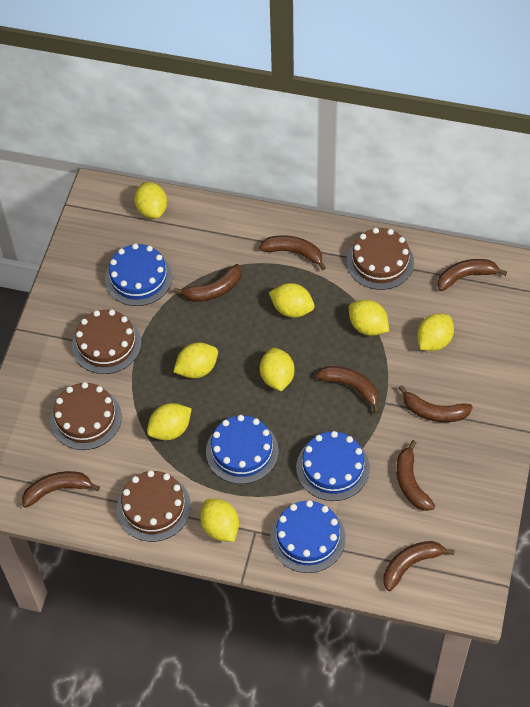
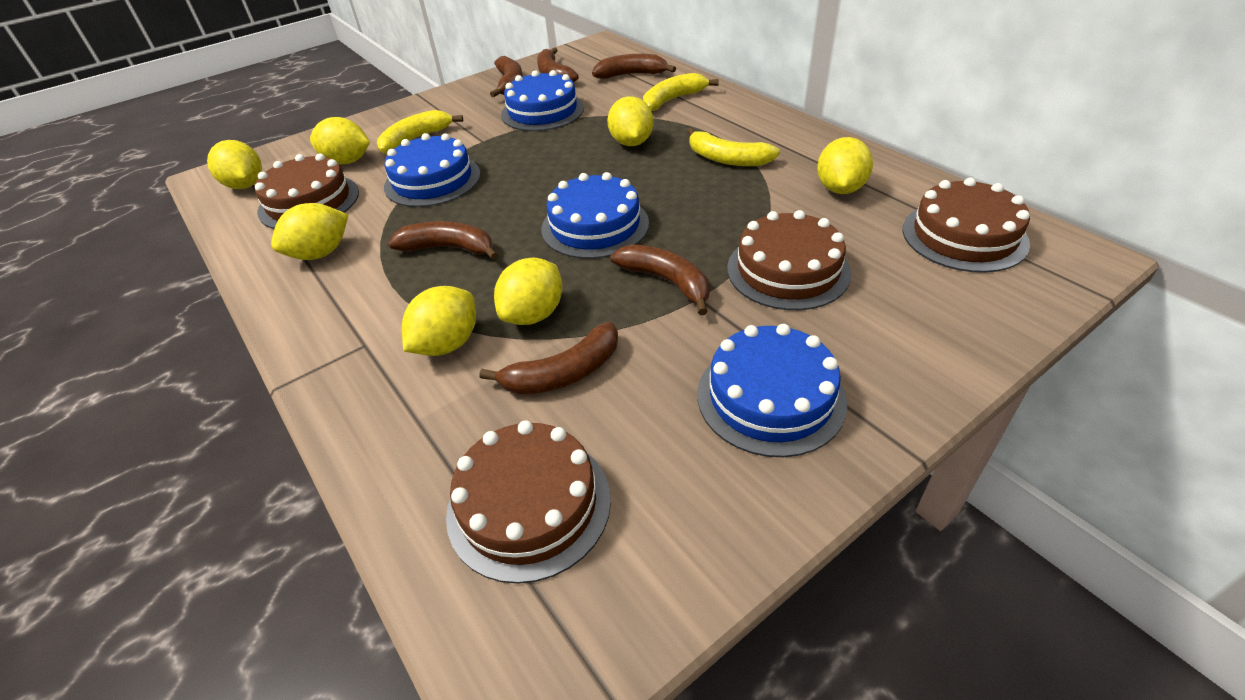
brown banana: [22,471,100,508] [174,264,241,302] [259,235,326,270] [316,366,380,414] [383,541,455,591] [396,440,435,511] [399,385,473,422] [437,259,507,291] = 8 -> [388,221,498,260] [480,322,618,395] [490,56,523,98] [537,47,579,82] [592,54,676,78] [610,244,710,315] = 6
yellow banana: none = 0 -> [377,110,463,154] [643,73,719,111] [687,127,780,166] = 3
yellow lemon: [134,182,167,219] [147,403,192,440] [173,343,218,378] [200,499,239,542] [260,348,295,391] [269,283,315,318] [349,300,389,336] [417,314,454,351] = 8 -> [207,140,262,189] [271,203,348,260] [310,117,370,164] [402,286,476,356] [494,257,562,325] [607,96,653,146] [817,137,873,194] = 7

